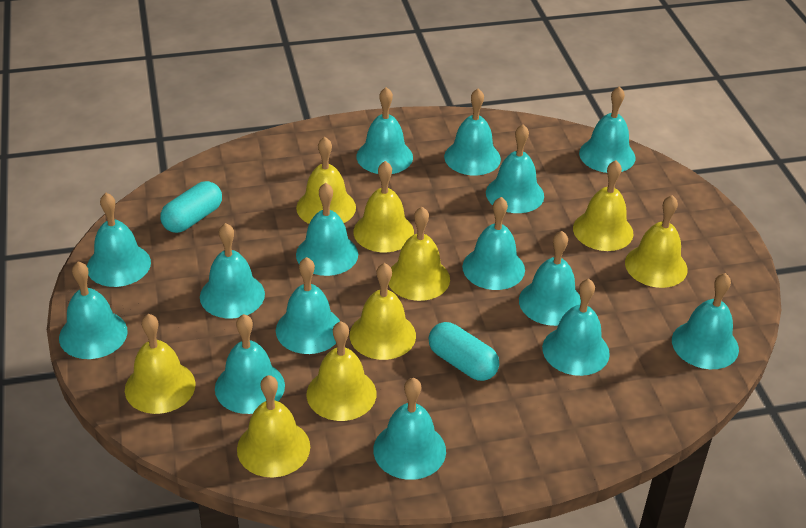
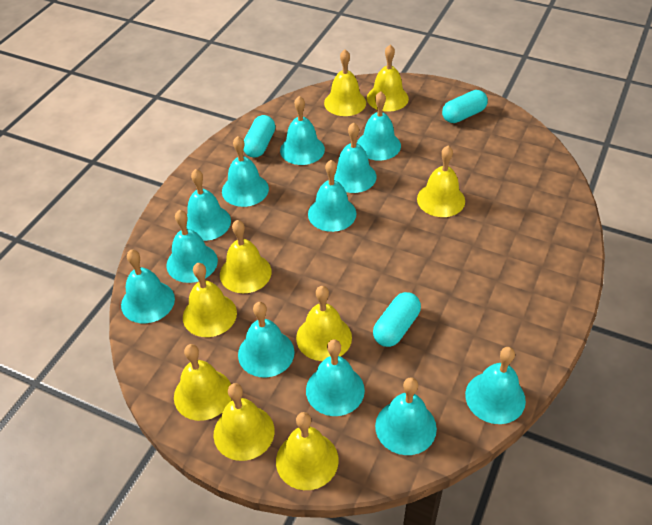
turquoise bell: [59,261,128,359] [87,193,151,287] [200,223,265,319] [215,314,285,414] [276,257,340,354] [296,183,358,276] [356,87,413,174] [373,378,446,480] [444,88,501,175] [462,197,525,290] [486,124,544,213] [519,231,581,326] [542,279,610,376] [579,86,635,173] [672,273,739,369] = 15 -> [121,249,175,323] [166,210,218,283] [187,169,231,241] [222,136,269,207] [238,302,295,377] [280,96,325,165] [306,339,365,416] [308,160,356,232] [334,122,377,193] [357,91,401,161] [375,377,437,455] [465,347,526,424] = 12
turquoise capsule: [160,181,222,233] [429,322,499,381] = 2 -> [243,115,275,158] [373,292,421,347] [442,90,488,123] = 3

